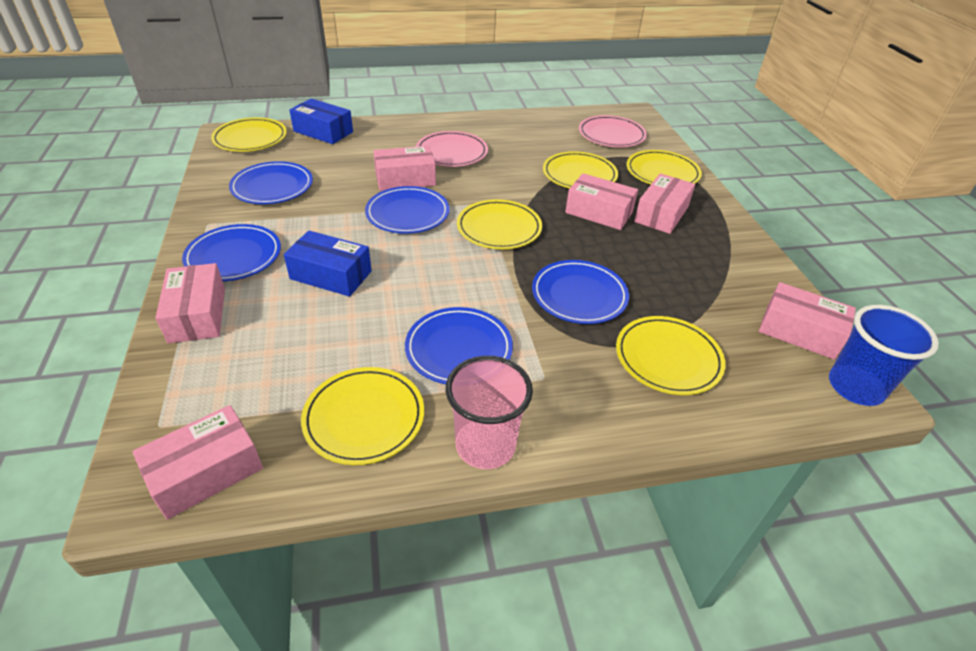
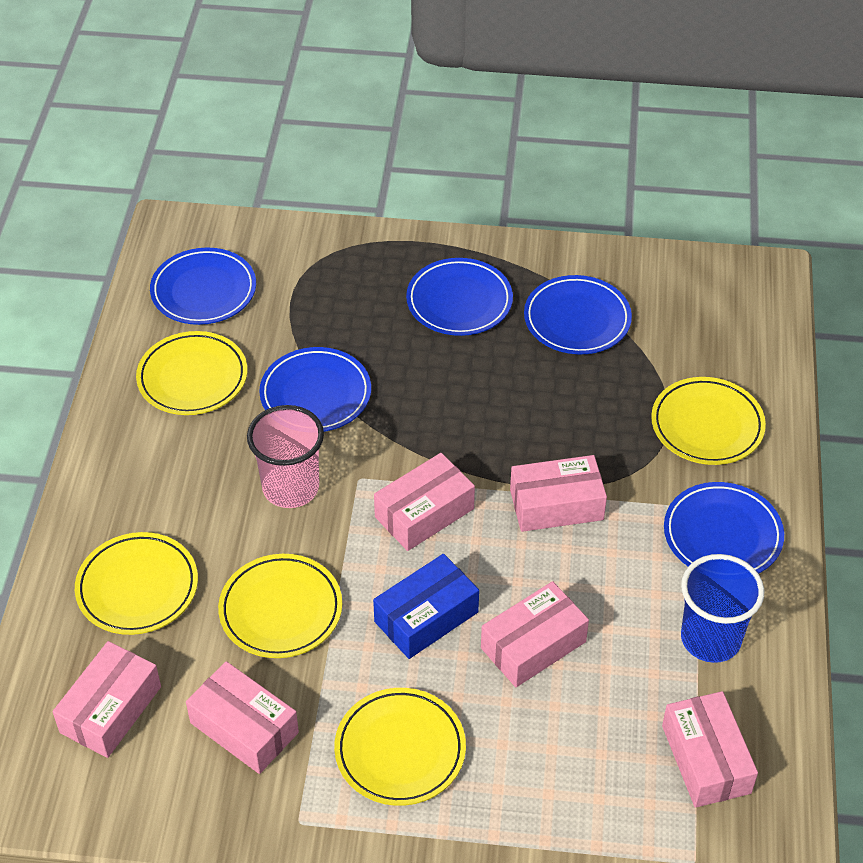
blue box: [284,231,372,297] [289,98,353,144] = 2 -> [373,554,479,659] = 1
pink plate: [416,131,488,167] [579,115,647,147] = 2 -> none = 0
yellow plate: [211,117,287,152] [301,367,424,465] [457,199,542,249] [543,151,618,189] [616,316,726,395] [627,150,702,184] = 6 -> [75,532,198,635] [136,331,247,415] [218,554,342,658] [334,688,466,806] [651,377,766,465] = 5

